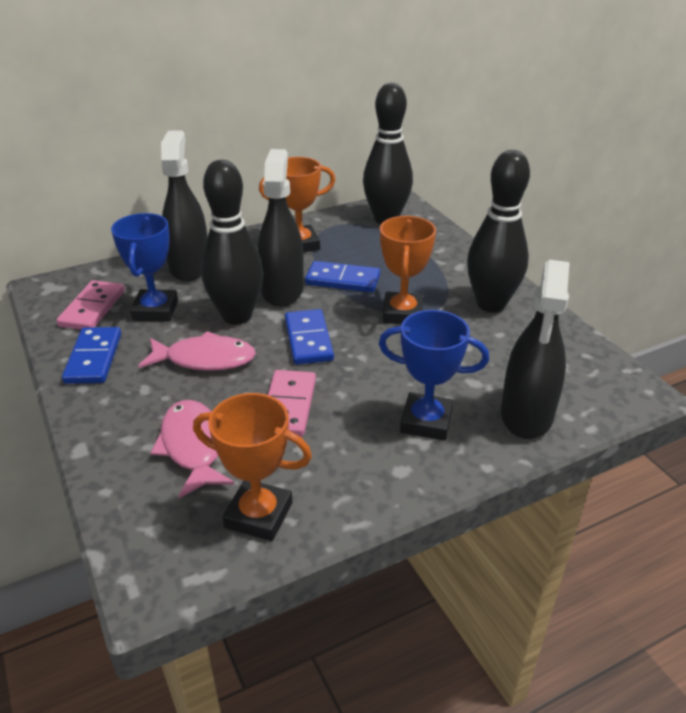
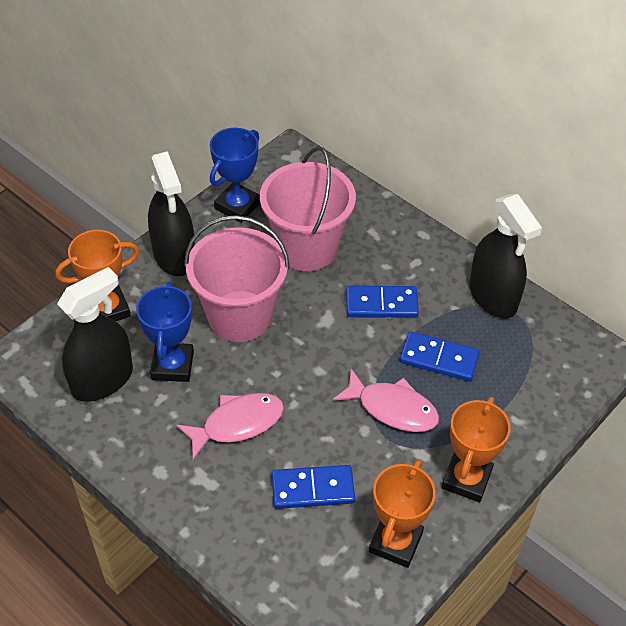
black bowling pin: [201,160,264,325] [363,83,413,224] [467,150,530,312] = 3 -> none = 0
pink bucket: none = 0 -> [184,215,290,342] [260,146,356,271] = 2
pink domino: [56,280,125,330] [268,370,316,437] = 2 -> none = 0

